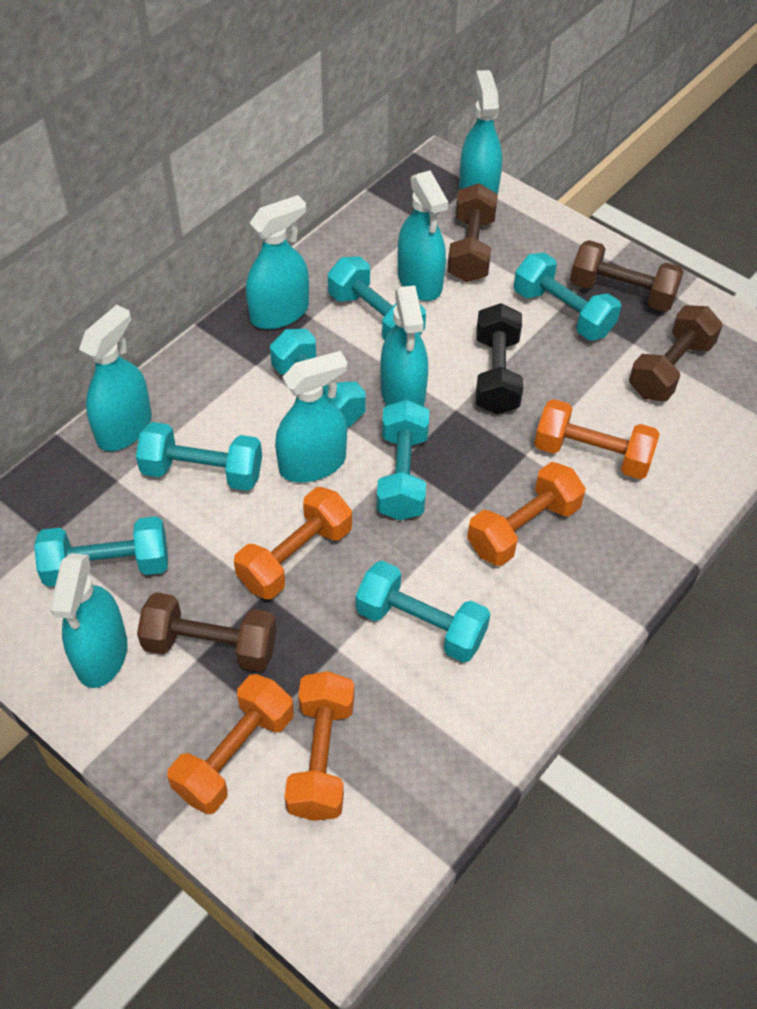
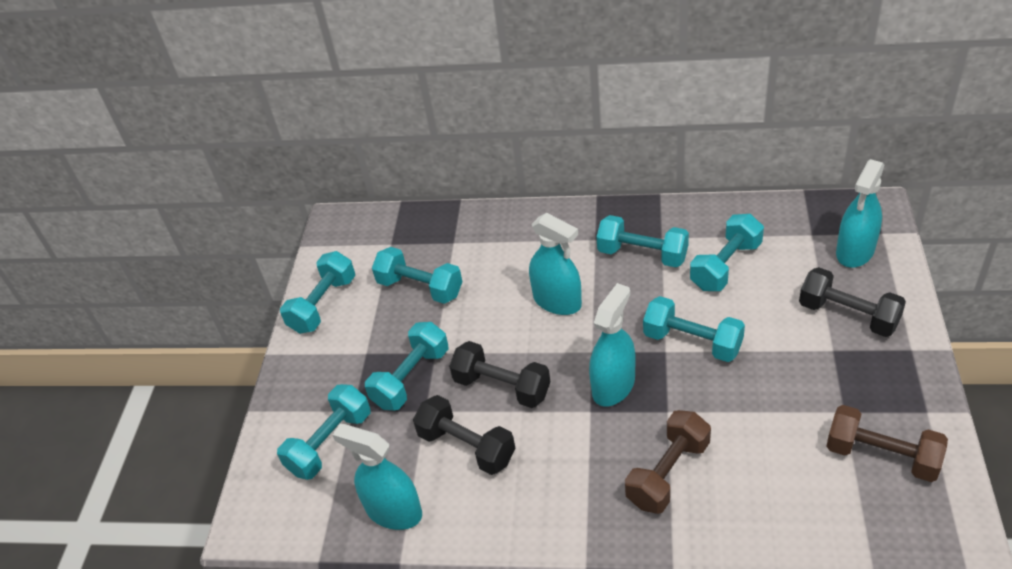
black dumbbell: [476,303,523,414] = 1 -> [413,395,515,475] [449,341,550,408] [799,267,906,337] = 3
brown dumbbell: [137,592,277,672] [447,183,498,282] [570,240,684,312] [629,305,723,401] = 4 -> [625,410,711,514] [826,405,948,482] = 2
orange dumbbell: [167,674,294,814] [234,487,352,599] [284,671,354,821] [467,462,586,566] [534,399,660,479] = 5 -> none = 0
turquoise spray bottle: [50,553,127,688] [79,305,152,451] [246,195,309,329] [275,351,347,482] [380,286,428,406] [398,170,448,301] [459,70,502,194] = 7 -> [333,424,422,530] [529,213,582,315] [589,283,636,407] [836,159,885,268] = 4

